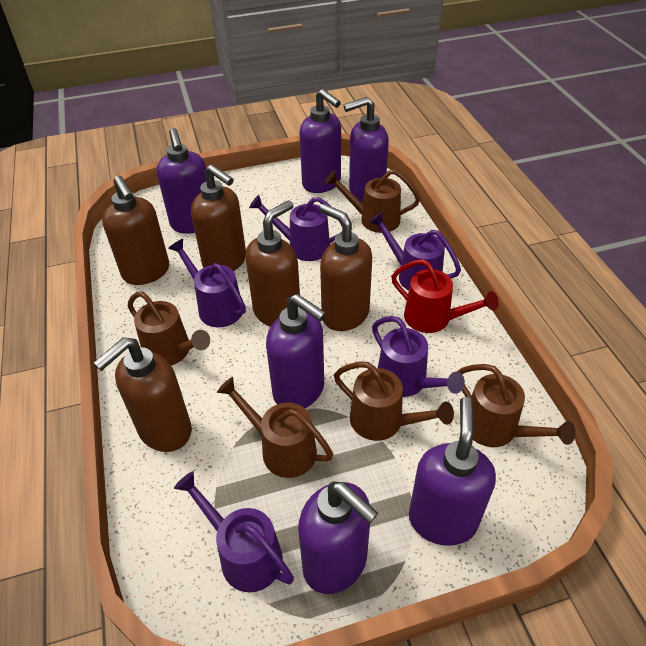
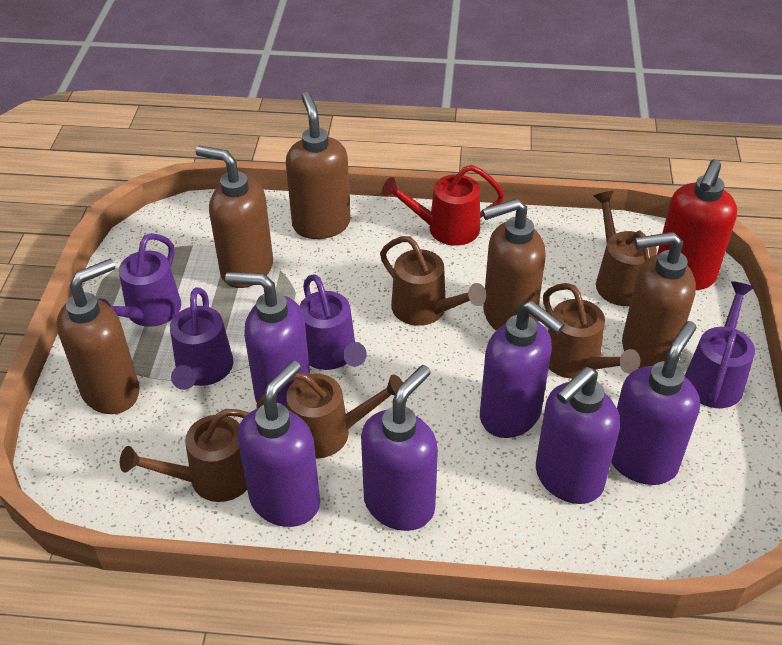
purple watering can: [168,239,246,327] [174,471,294,592] [249,195,342,261] [369,212,461,291] [372,316,465,397] = 5 -> [99,233,181,327] [170,288,233,390] [300,274,367,370] [685,281,755,408] = 4
red soap dispenser: none = 0 -> [657,159,737,290] = 1

